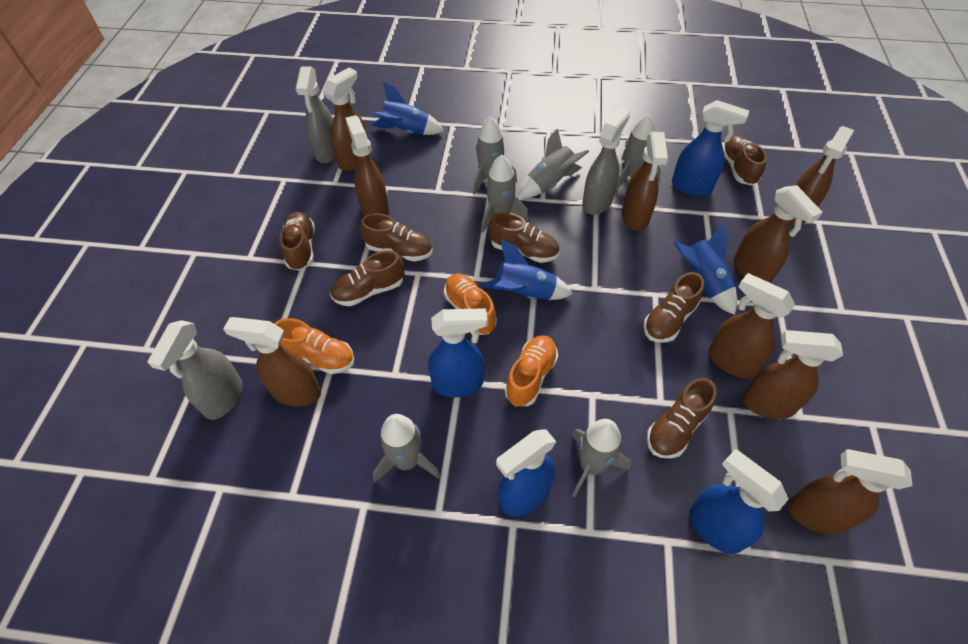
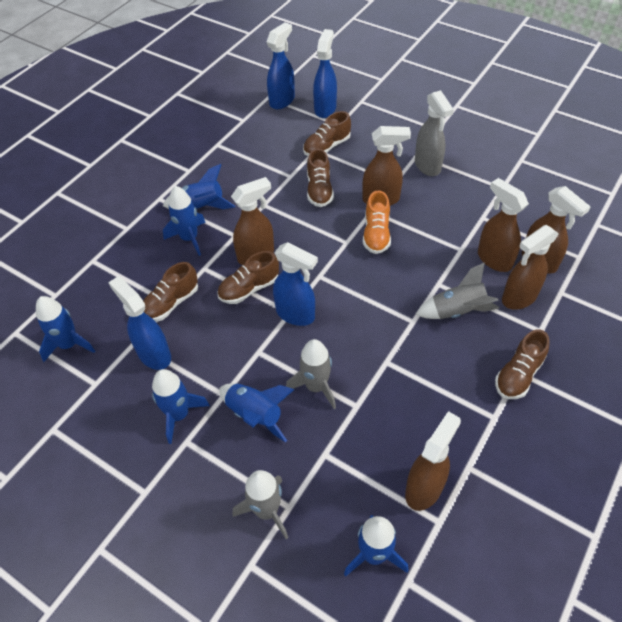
blue rocket: [372,81,444,135] [481,239,573,300] [674,222,737,315] = 3 -> [36,296,95,362] [152,369,210,444] [163,164,235,209] [163,186,206,256] [219,384,295,442] [344,515,408,577] = 6
brown shoe: [279,212,315,271] [330,250,405,306] [360,213,432,262] [489,212,559,263] [643,272,704,343] [647,378,717,459] [723,135,767,185] = 7 -> [143,262,198,322] [217,251,279,304] [303,111,351,156] [307,148,334,207] [495,329,550,399] = 5
brown spray bottle: [223,317,321,407] [323,68,370,171] [345,115,389,216] [622,132,668,231] [709,273,795,378] [734,185,823,283] [742,330,843,419] [788,449,913,535] [790,126,854,224] = 9 -> [231,177,274,265] [362,126,411,206] [405,411,461,511] [478,178,529,272] [502,225,559,310] [522,186,591,274] = 6
grey rocket: [373,414,440,483] [473,116,517,195] [481,155,529,233] [518,128,589,199] [571,419,631,498] [616,114,661,191] = 6 -> [233,470,288,539] [286,339,336,409] [415,262,499,319] = 3
grey spray bottle: [147,320,242,420] [296,66,336,163] [582,108,630,215] = 3 -> [415,90,454,176] = 1
orange shoe: [274,318,354,374] [444,273,497,335] [505,335,558,407] = 3 -> [363,190,391,254] = 1

